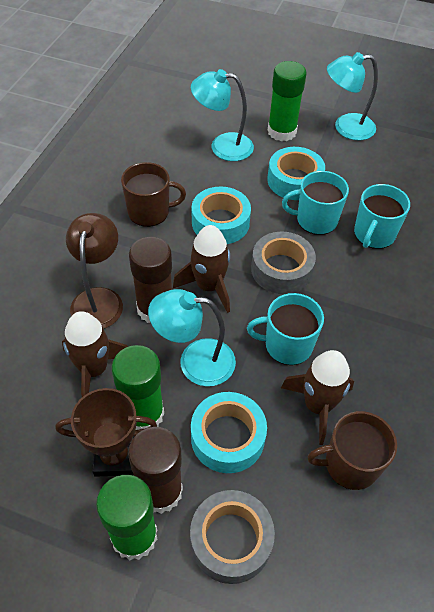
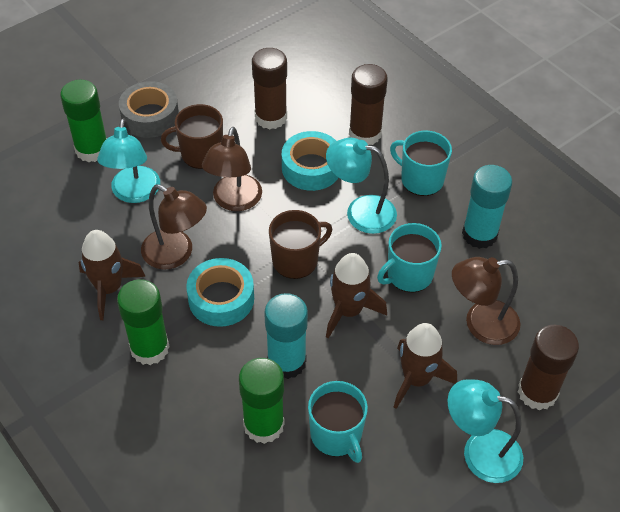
brown glue stick: [128,427,183,514] [129,237,172,323] = 2 -> [252,48,287,130] [349,64,388,145] [518,325,579,410] = 3
brown lamp: [66,213,123,329] = 1 -> [141,184,207,270] [202,127,262,211] [452,257,520,345] = 3
brown trophy: [56,388,157,477] = 1 -> none = 0
grey tape: [190,490,275,584] [251,232,316,294] = 2 -> [119,81,179,138] = 1
turquoise glue stick: none = 0 -> [264,293,308,379] [462,165,512,249] = 2
turquoise tape: [191,392,267,473] [192,186,251,244] [267,147,325,200] = 3 -> [186,258,254,327] [282,131,339,191] = 2

